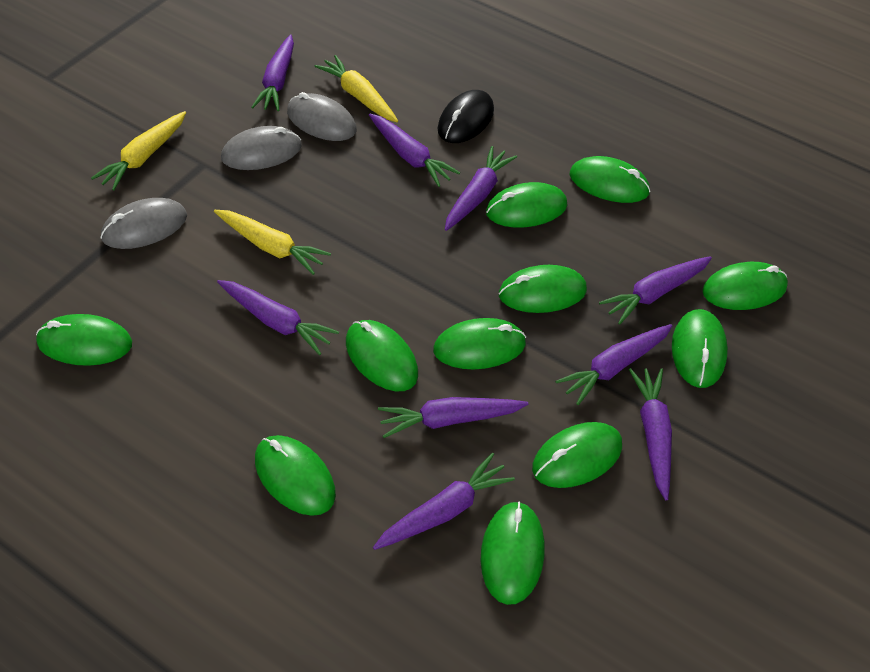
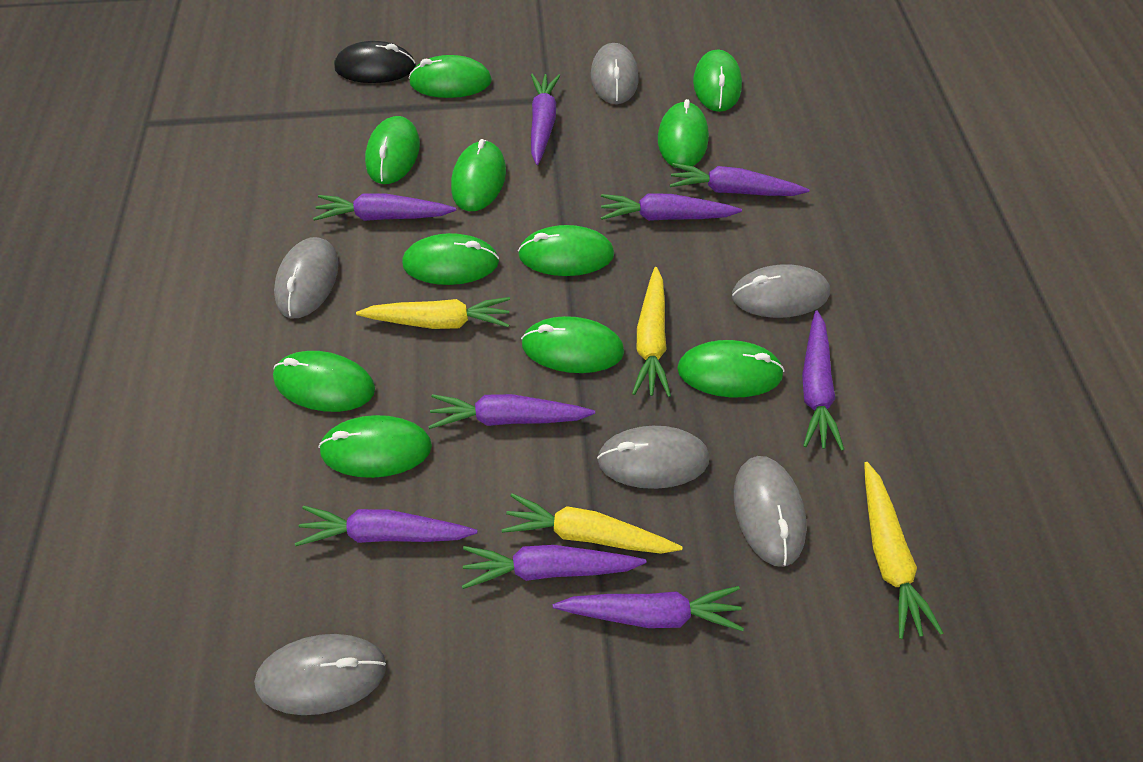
grey mouse: [100,198,187,249] [221,126,302,170] [287,92,357,141] = 3 -> [254,634,386,715] [274,237,339,319] [591,43,639,104] [597,426,709,489] [732,264,830,318] [734,456,807,567] = 6
yellow carrot: [91,111,186,190] [214,210,331,275] [315,55,398,122] = 3 -> [356,297,510,329] [502,493,683,554] [632,267,671,397] [864,462,943,639] = 4

